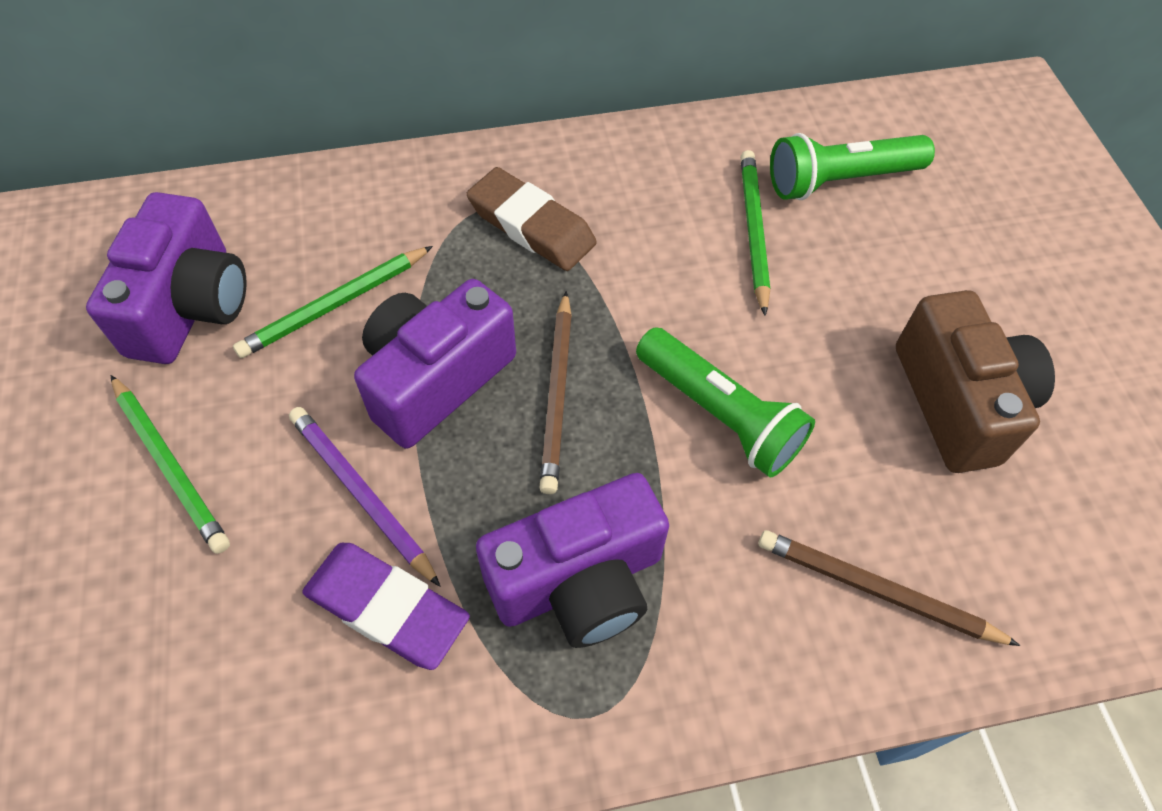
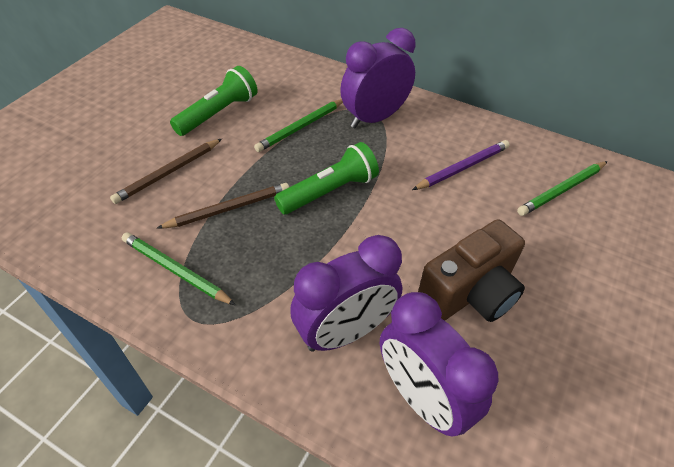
brown eraser: [466,167,597,271] = 1 -> none = 0
purple camera: [86,192,247,364] [354,279,516,449] [476,473,669,648] = 3 -> none = 0
purple clock: none = 0 -> [290,235,403,352] [340,28,416,128] [380,292,498,437] = 3
purple eraser: [302,543,470,670] = 1 -> none = 0

